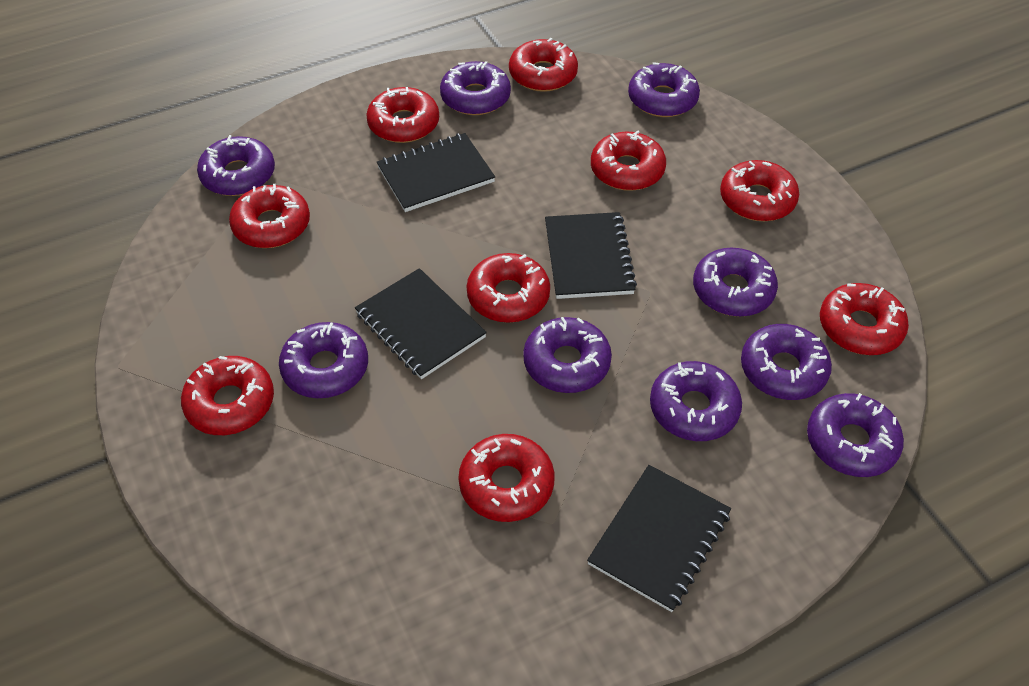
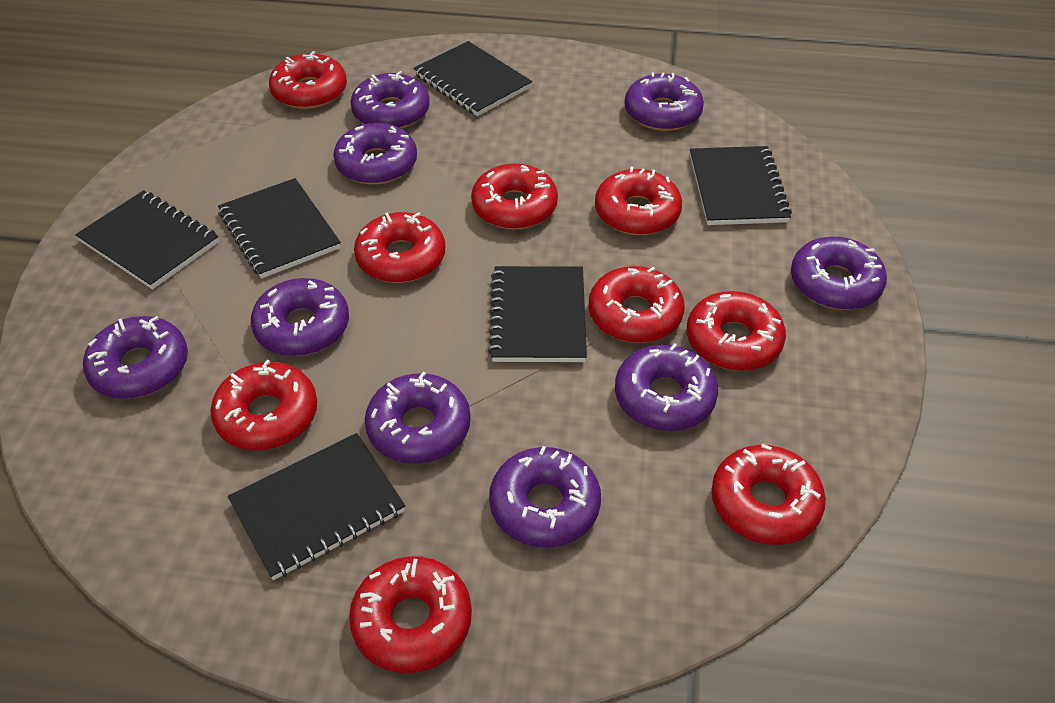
black notebook: [355,268,487,379] [377,133,495,212] [545,212,637,299] [587,465,731,612] = 4 -> [75,190,219,289] [218,178,341,279] [228,433,405,580] [413,41,532,116] [488,266,587,362] [690,146,792,225] = 6

